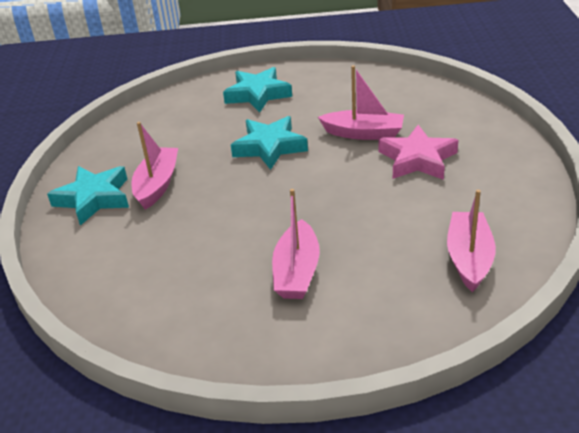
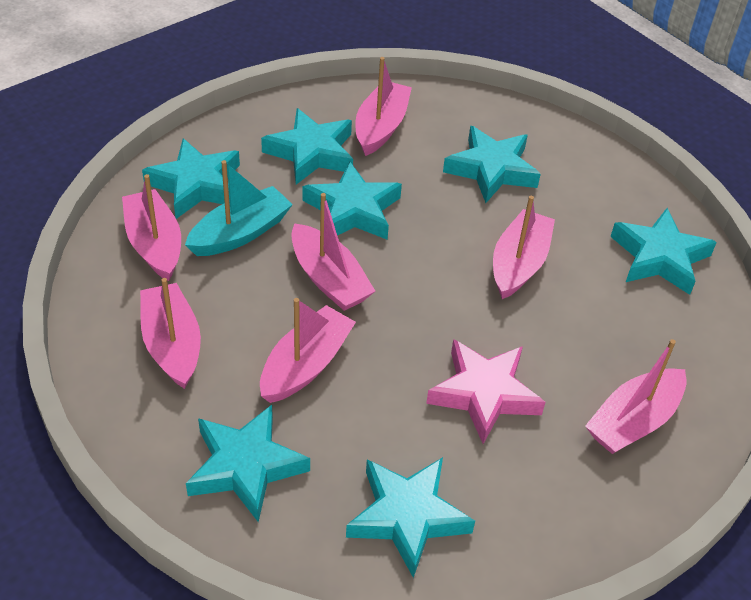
pink boat: [131,122,178,210] [272,189,320,299] [318,65,404,140] [447,190,496,292] = 4 -> [122,174,181,281] [140,278,201,389] [260,298,356,403] [291,193,376,311] [356,57,412,156] [493,196,555,299] [585,339,687,454] = 7
turquoise boat: none = 0 -> [185,160,293,256] = 1
turquoise star: [47,166,129,226] [223,67,292,113] [231,116,308,170] = 3 -> [142,138,240,219] [186,405,310,522] [261,108,353,185] [303,161,402,240] [346,457,475,578] [443,126,541,203] [610,208,717,295] = 7

